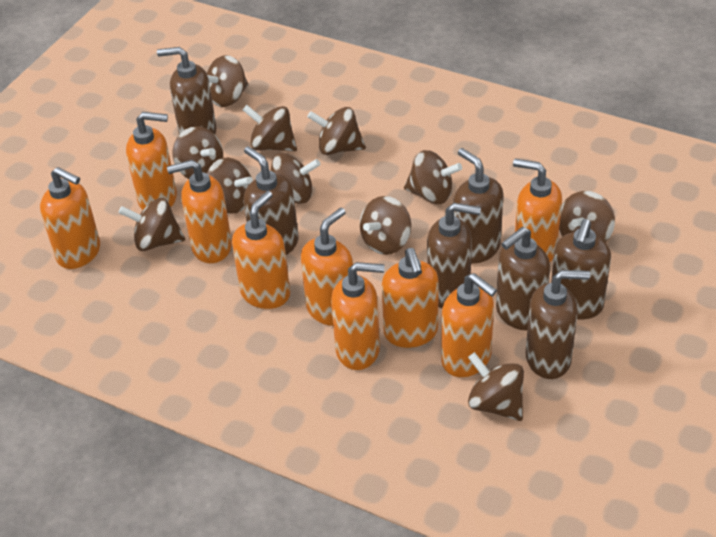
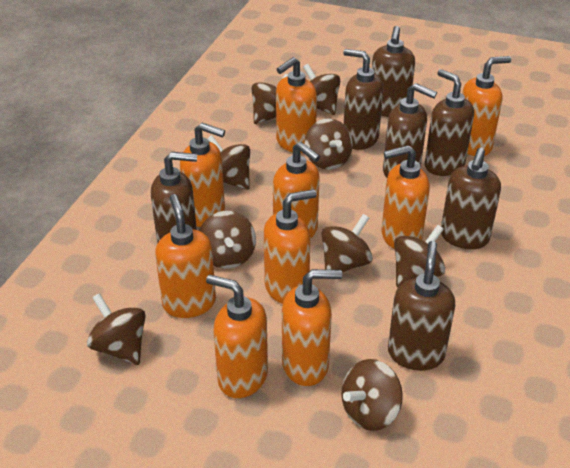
brown spinning top: [119,198,185,251] [173,126,223,179] [207,55,249,107] [207,158,253,214] [243,105,297,151] [270,153,321,204] [307,107,366,155] [360,196,411,255] [404,150,462,204] [468,352,524,421] [559,191,615,242] = 11 -> [87,293,146,365] [199,211,256,269] [207,135,250,190] [252,74,288,124] [303,64,340,115] [304,118,353,170] [321,214,373,272] [342,359,403,431] [394,225,445,287] = 9

